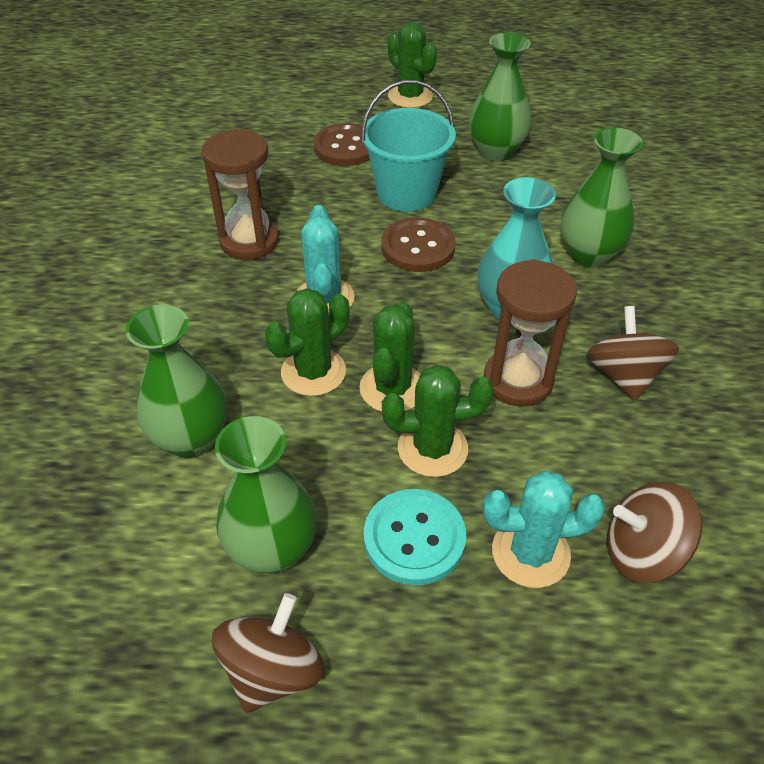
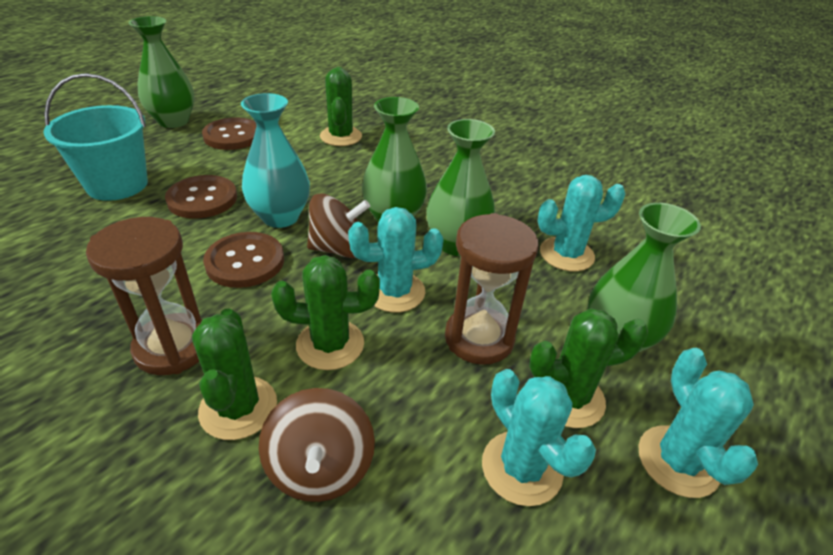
brown button: [313,123,370,166] [381,218,456,272] = 2 -> [165,175,237,219] [202,117,257,150] [203,232,284,288] = 3
brown spinning top: [212,593,325,713] [587,306,679,401] [607,482,702,583] = 3 -> [259,388,375,502] [307,193,370,258] = 2
turquoise button: [364,489,466,585] = 1 -> none = 0
turquoise cactus: [297,205,354,312] [483,471,605,588] = 2 -> [348,207,444,312] [482,369,596,506] [538,175,625,271] [638,348,758,498] = 4

